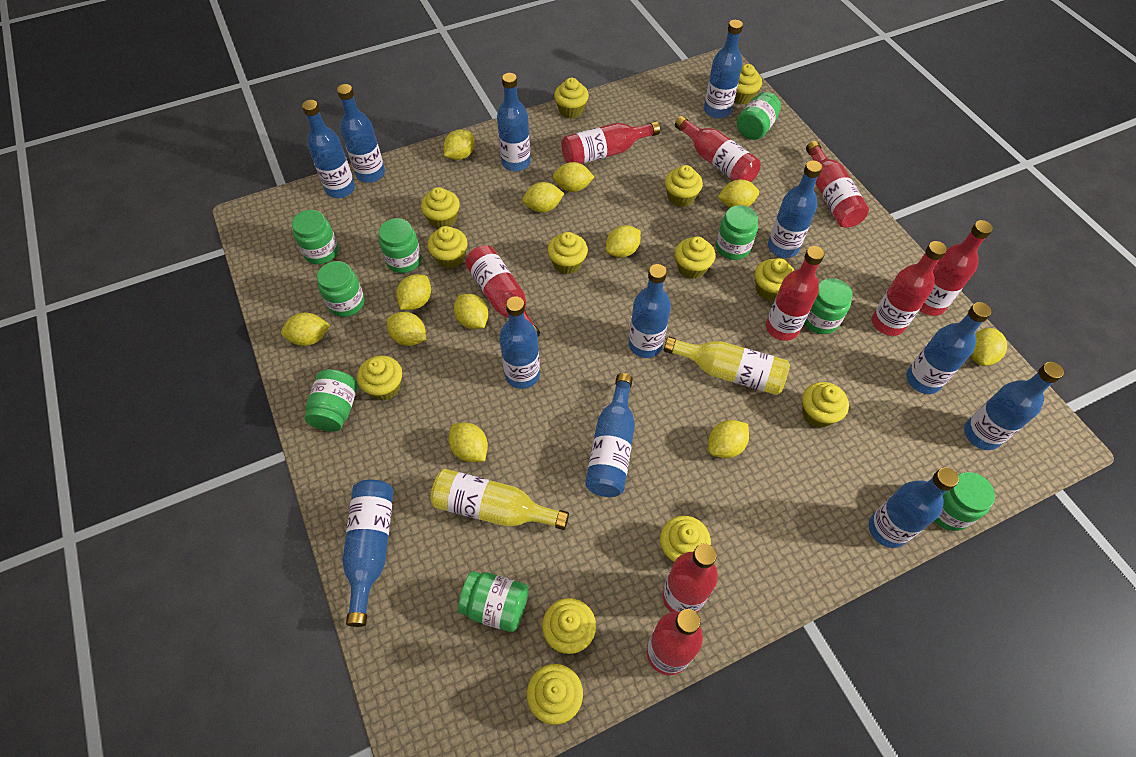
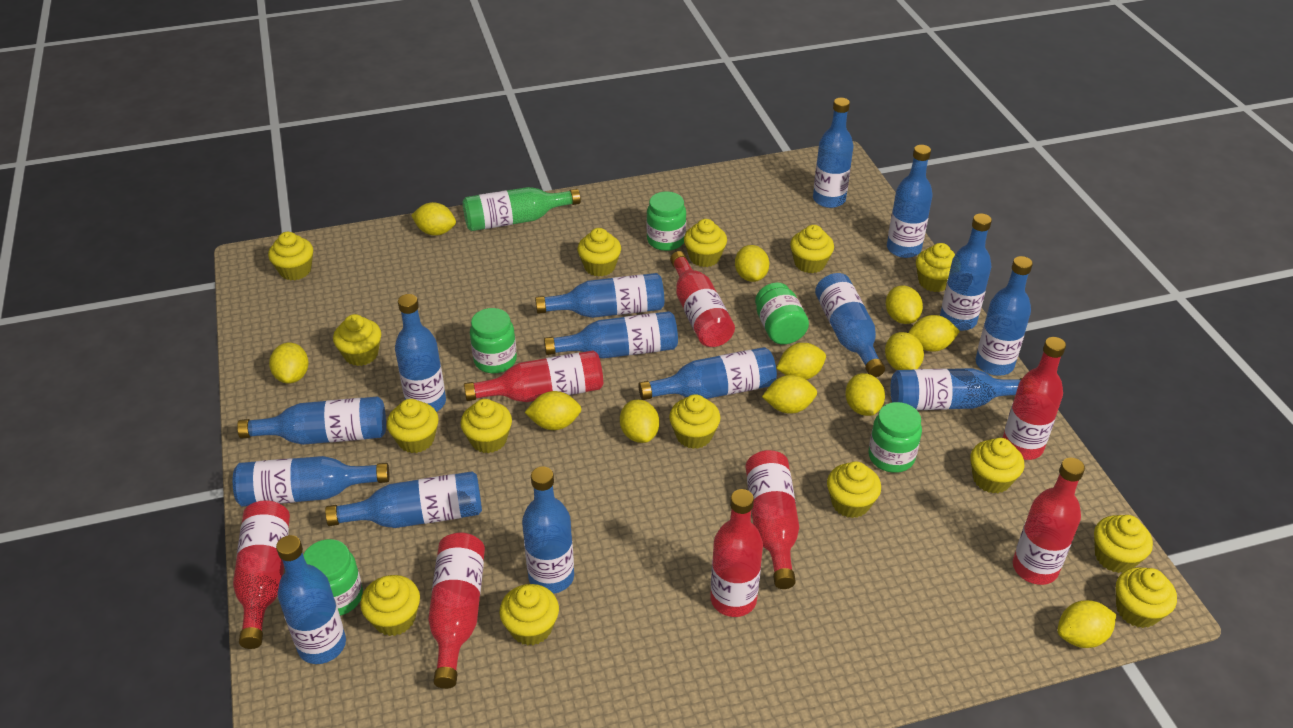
blue bottle: [302,100,355,198] [337,84,385,183] [342,480,394,627] [497,73,531,172] [499,296,540,389] [585,373,635,497] [629,264,671,358] [704,20,743,119] [768,160,822,258] [869,467,959,548] [906,302,991,394] [964,362,1064,450] = 12 -> [233,456,390,507] [237,396,386,445] [276,535,346,664] [325,471,482,528] [395,294,446,412] [522,466,574,594] [535,273,664,318] [544,311,678,359] [638,347,777,400] [813,98,854,208] [815,273,885,377] [887,145,933,258] [891,368,1022,410] [940,213,992,331] [975,256,1033,376] = 15
green bottle: none = 0 -> [463,187,581,231] = 1
green jar: [292,210,339,264] [305,369,358,432] [317,261,365,317] [379,218,422,273] [458,571,528,632] [716,205,758,260] [737,92,781,140] [804,278,853,334] [934,472,995,531] = 9 -> [303,539,363,616] [470,308,517,373] [647,192,686,251] [755,283,809,344] [868,402,922,473] = 5
red bottle: [465,245,540,337] [562,121,660,164] [647,609,703,676] [662,543,718,613] [675,116,761,182] [766,246,825,341] [806,141,869,227] [872,241,947,336] [919,220,993,316] = 9 -> [233,500,290,649] [428,533,485,689] [464,350,603,402] [670,251,735,347] [710,489,763,617] [746,450,799,589] [1003,337,1066,460] [1013,458,1085,585] = 8
yellow bottle: [431,469,569,530] [664,337,790,395] = 2 -> none = 0
yellow cupcake: [357,356,402,401] [421,187,460,228] [427,226,468,268] [527,664,583,725] [542,598,596,654] [548,232,588,274] [554,78,589,119] [660,516,711,562] [665,165,703,207] [675,236,715,279] [734,64,762,104] [755,258,794,301] [802,382,849,428] = 13 -> [268,232,313,280] [333,314,381,366] [360,575,420,636] [387,399,439,453] [460,399,512,453] [499,584,559,645] [577,228,621,277] [669,394,720,449] [684,219,727,267] [790,225,834,273] [827,461,881,518] [916,243,955,292] [970,438,1024,493] [1094,515,1153,573] [1116,567,1177,628] = 15

